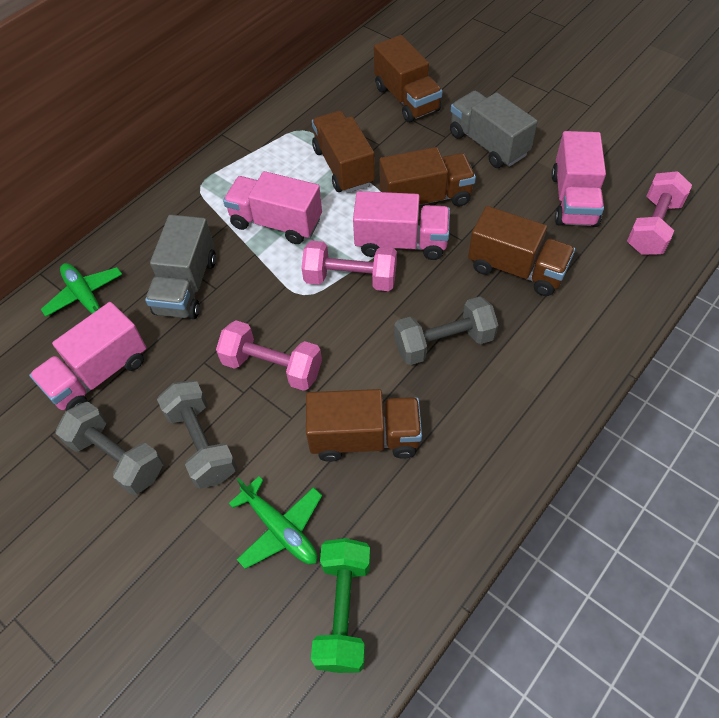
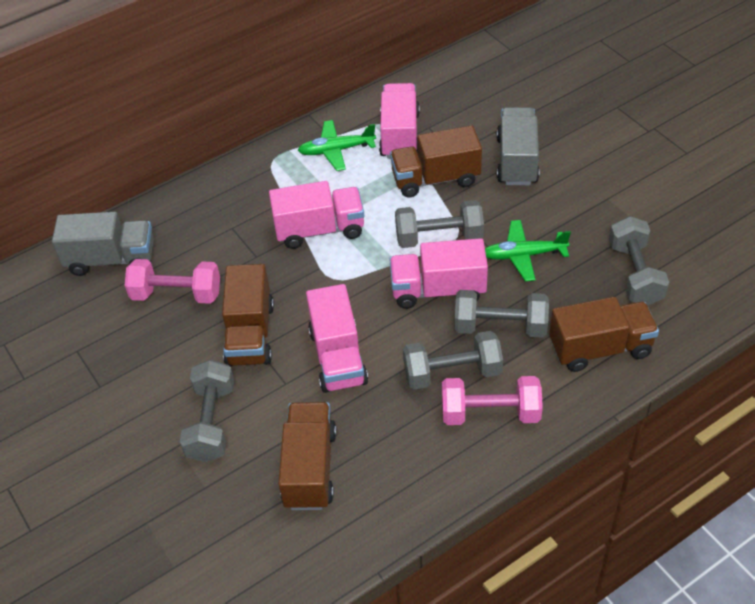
brown truck: [306,389,422,462] [312,111,375,193] [374,35,443,122] [379,147,476,206] [468,206,575,296] = 5 -> [222,264,274,366] [278,402,337,510] [390,125,482,197] [549,297,659,372] = 4
green dumbbell: [311,538,371,673] = 1 -> none = 0
grey dumbbell: [56,402,163,495] [157,381,237,489] [394,297,498,365] = 3 -> [180,359,234,462] [395,200,484,248] [403,331,503,389] [455,290,549,338] [609,216,669,306] = 5
pink dumbbell: [216,320,322,391] [302,241,397,291] [627,171,692,255] = 3 -> [125,259,220,304] [442,376,543,425] = 2

